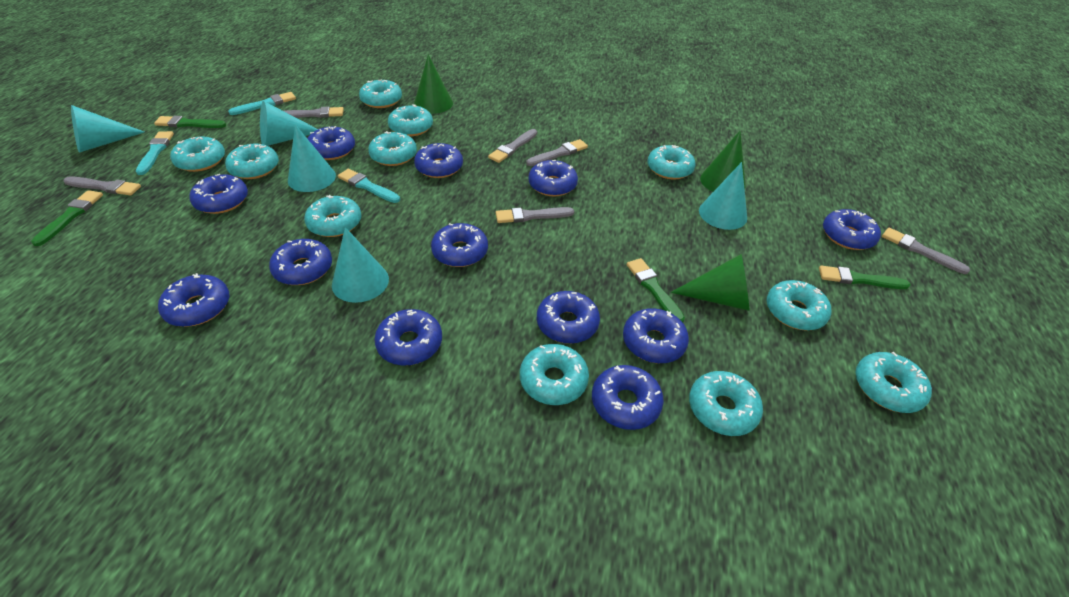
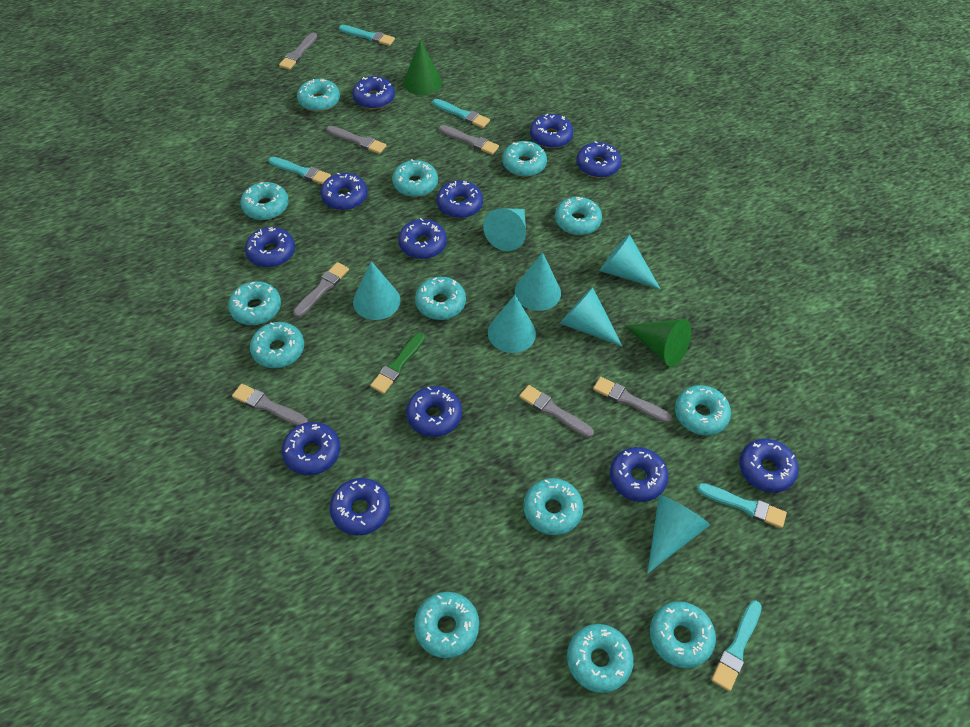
green brush: [31,190,103,246] [154,116,226,128] [627,258,685,322] [819,266,910,289] = 4 -> [370,332,425,394] = 1
green cone: [414,54,453,114] [671,254,750,311] [700,131,746,192] = 3 -> [403,39,442,95] [625,319,691,367] = 2
grey brush: [64,176,141,195] [284,107,344,118] [488,129,537,163] [496,207,574,223] [526,139,588,166] [882,228,970,274] = 6 -> [232,384,308,426] [279,32,317,70] [293,262,349,317] [326,126,386,154] [439,125,499,155] [519,385,594,438] [593,377,672,423] = 7
turquoise brush: [136,131,174,175] [228,92,296,115] [338,169,400,203] = 3 -> [268,157,331,184] [339,25,395,46] [432,99,490,128] [697,483,787,528] [711,600,762,691] = 5
turquoise cone: [71,105,144,153] [260,101,318,146] [288,125,336,192] [332,227,389,303] [699,162,747,230] = 5 -> [353,261,401,320] [483,208,526,251] [488,295,536,353] [514,252,561,311] [560,287,623,347] [600,234,661,289] [647,495,710,573] = 7
turquoise donut: [170,137,225,172] [225,144,279,179] [304,195,361,237] [359,80,402,108] [368,131,417,166] [388,104,433,136] [520,344,589,405] [648,145,696,179] [689,371,763,436] [767,280,831,330] [856,352,932,413] = 11 -> [228,281,281,325] [240,182,289,220] [250,322,304,368] [297,79,340,112] [392,159,438,197] [414,592,479,658] [415,277,466,320] [502,141,547,177] [524,478,583,535] [555,197,602,235] [567,624,634,693] [650,601,716,668] [675,385,731,435] = 13

